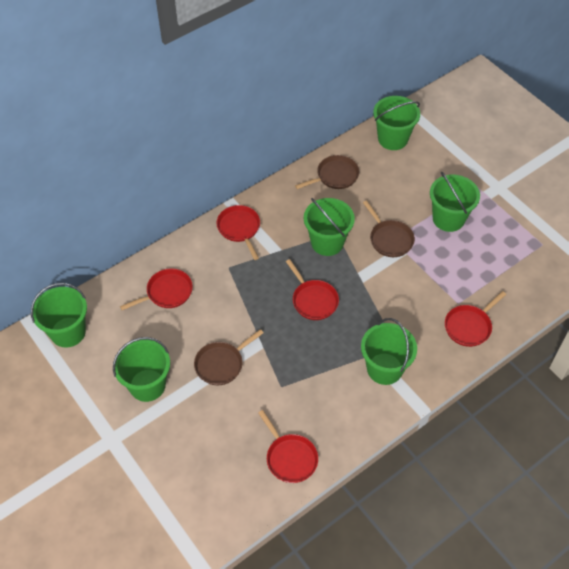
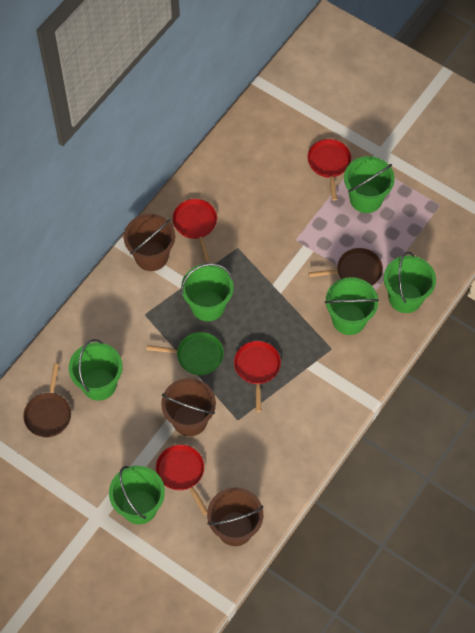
brown bucket: none = 0 -> [124,214,175,271] [161,378,216,436] [207,488,263,546] = 3
brown pan: [194,329,264,385] [295,155,359,189] [363,200,415,257] = 3 -> [23,363,71,437] [308,248,383,286] = 2
green pan: none = 0 -> [147,332,224,375] = 1
red pan: [120,268,193,310] [216,205,260,260] [258,410,318,483] [286,259,339,320] [445,291,506,347] = 5 -> [156,445,207,515] [172,199,217,262] [234,341,281,412] [307,139,351,200] = 4

